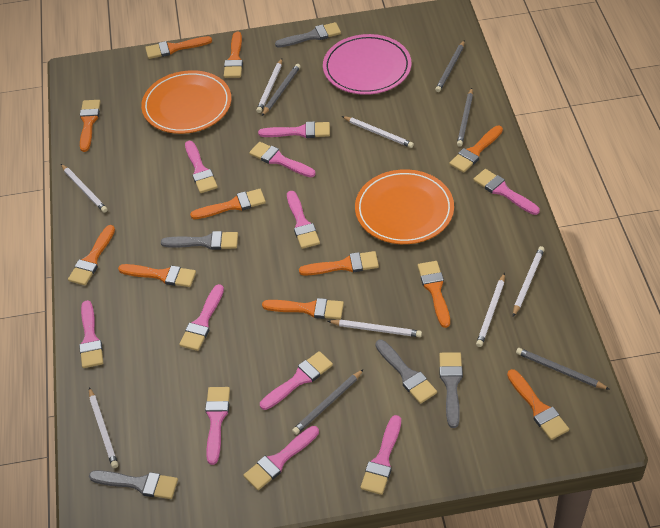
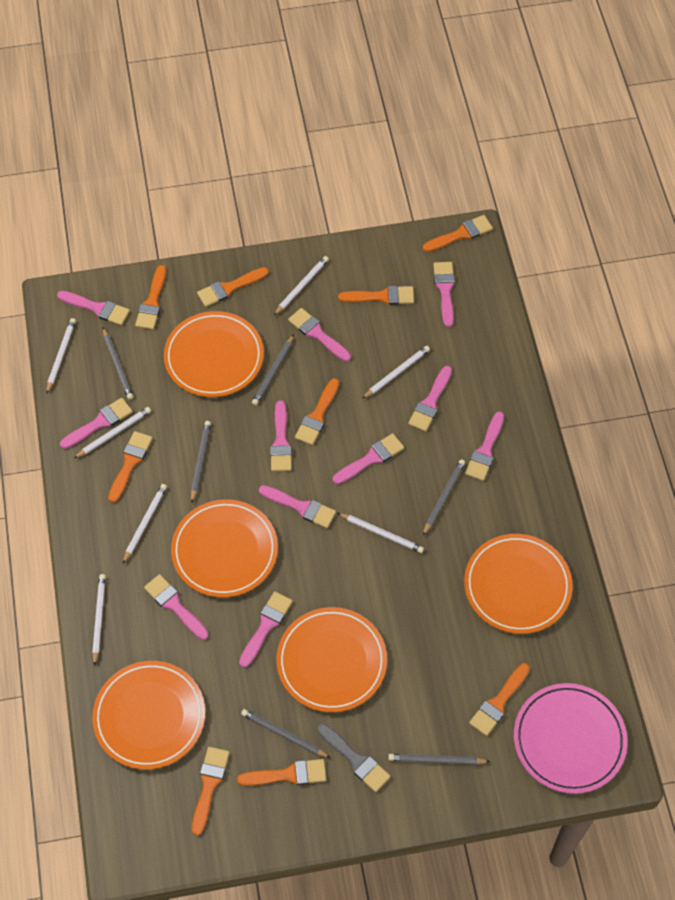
grey brush: [89,470,178,499] [161,231,238,250] [275,22,341,48] [375,340,437,404] [439,352,463,428] = 5 -> [318,724,390,792] = 1
grey pencil: [262,64,301,116] [292,369,364,435] [435,40,465,92] [457,88,473,147] [516,348,610,390] = 5 -> [103,328,133,400] [191,421,211,503] [241,709,330,758] [252,334,294,405] [388,754,491,765] [423,459,465,535] = 6
orange brush: [68,225,115,286] [80,100,101,152] [118,264,196,287] [145,36,212,59] [190,189,266,219] [224,32,243,78] [262,298,344,319] [299,251,379,276] [418,261,450,328] [449,126,503,173] [507,369,569,440] = 11 -> [108,431,153,503] [135,265,166,329] [192,747,230,836] [197,267,269,307] [237,759,326,786] [295,378,339,445] [338,286,414,305] [423,215,493,252] [469,663,530,736] = 9
orange plate: [141,70,231,134] [355,169,454,244] = 2 -> [92,661,205,769] [164,311,264,397] [171,499,278,597] [277,607,387,712] [464,534,573,634] = 5

